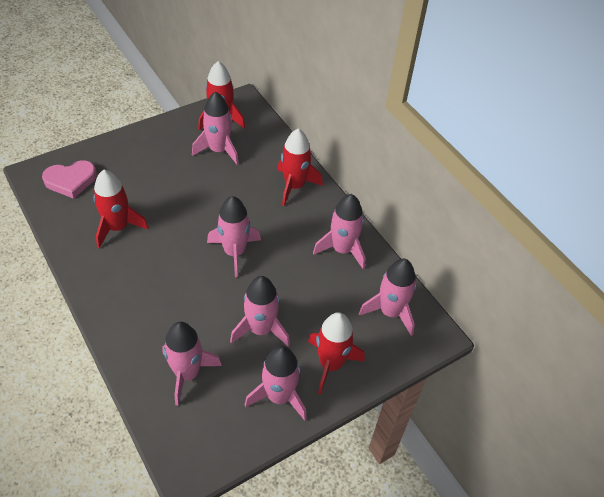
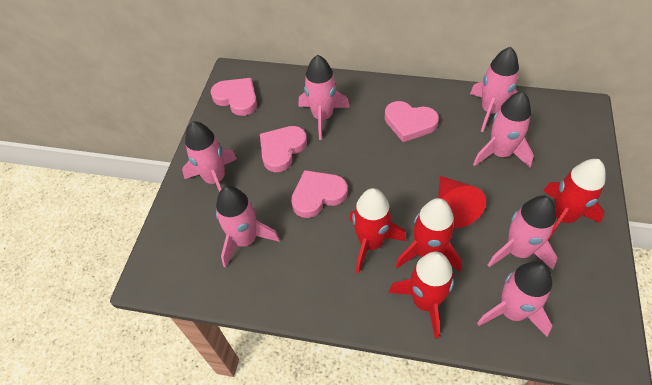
pink heart: [42,160,97,199] = 1 -> [211,78,257,116] [260,126,307,172] [291,170,348,218] [385,101,439,142] = 4
red cone: none = 0 -> [438,176,486,228] = 1

